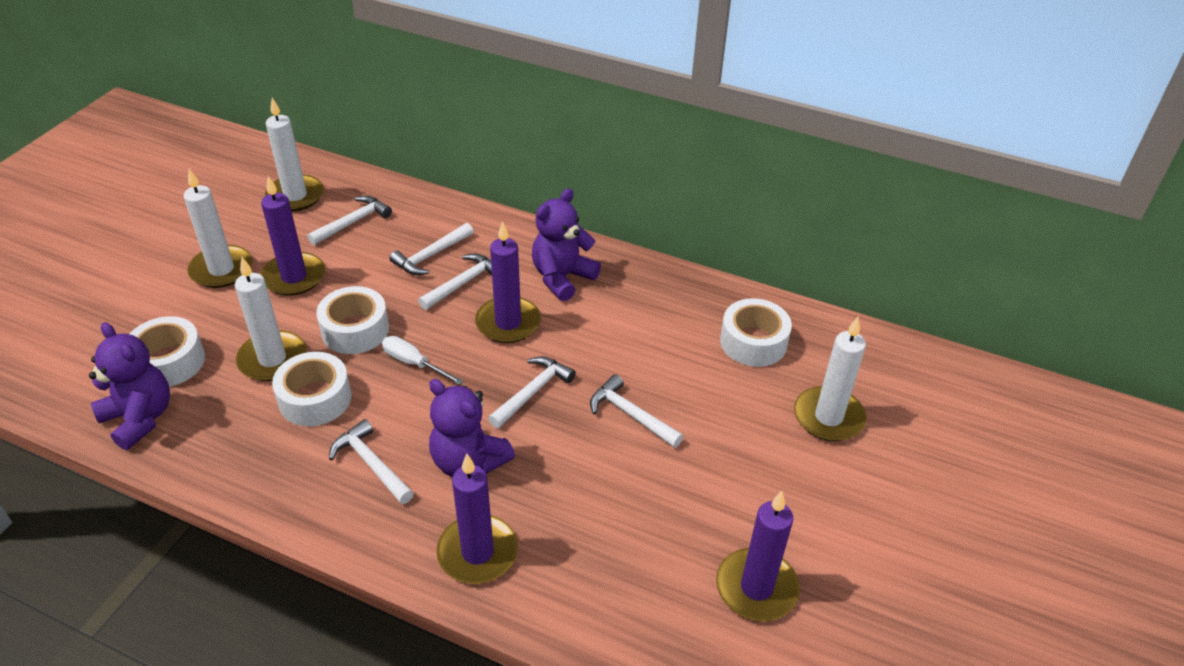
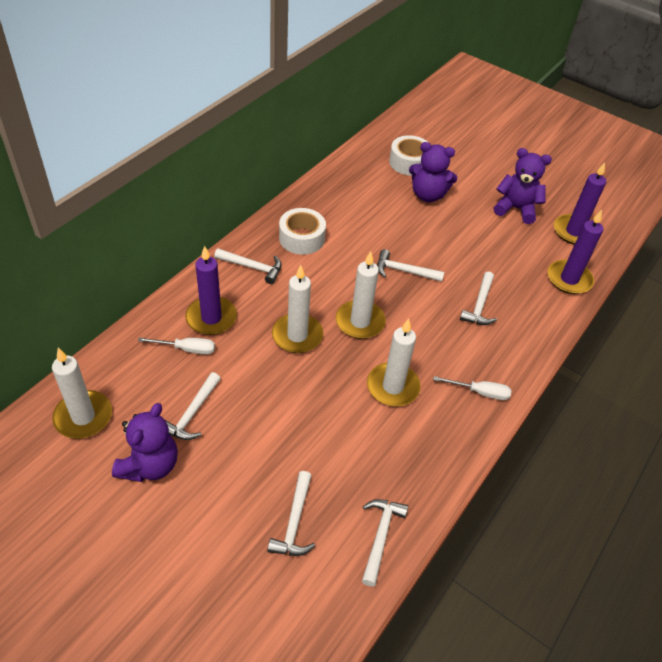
purple candle: [261,176,325,296] [436,454,518,584] [475,221,541,343] [716,491,800,621] = 4 -> [185,246,237,335] [548,210,603,294] [554,162,606,245] = 3
white screwdriver: [382,336,464,385] = 1 -> [138,337,215,355] [433,376,511,400] = 2
white tape: [130,316,205,387] [272,352,352,426] [316,286,389,354] [720,298,792,367] = 4 -> [279,208,326,255] [389,135,429,176] = 2

